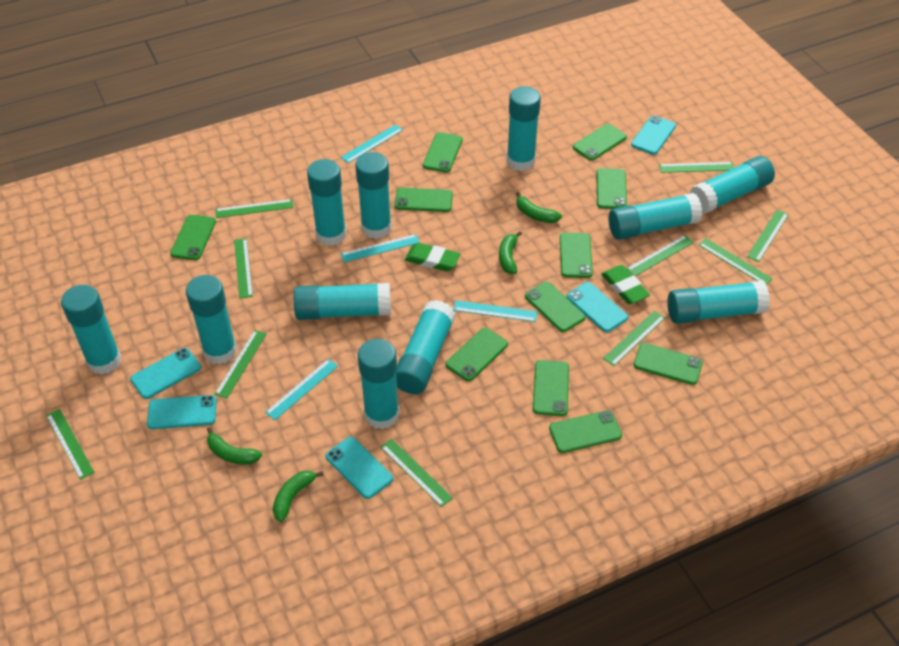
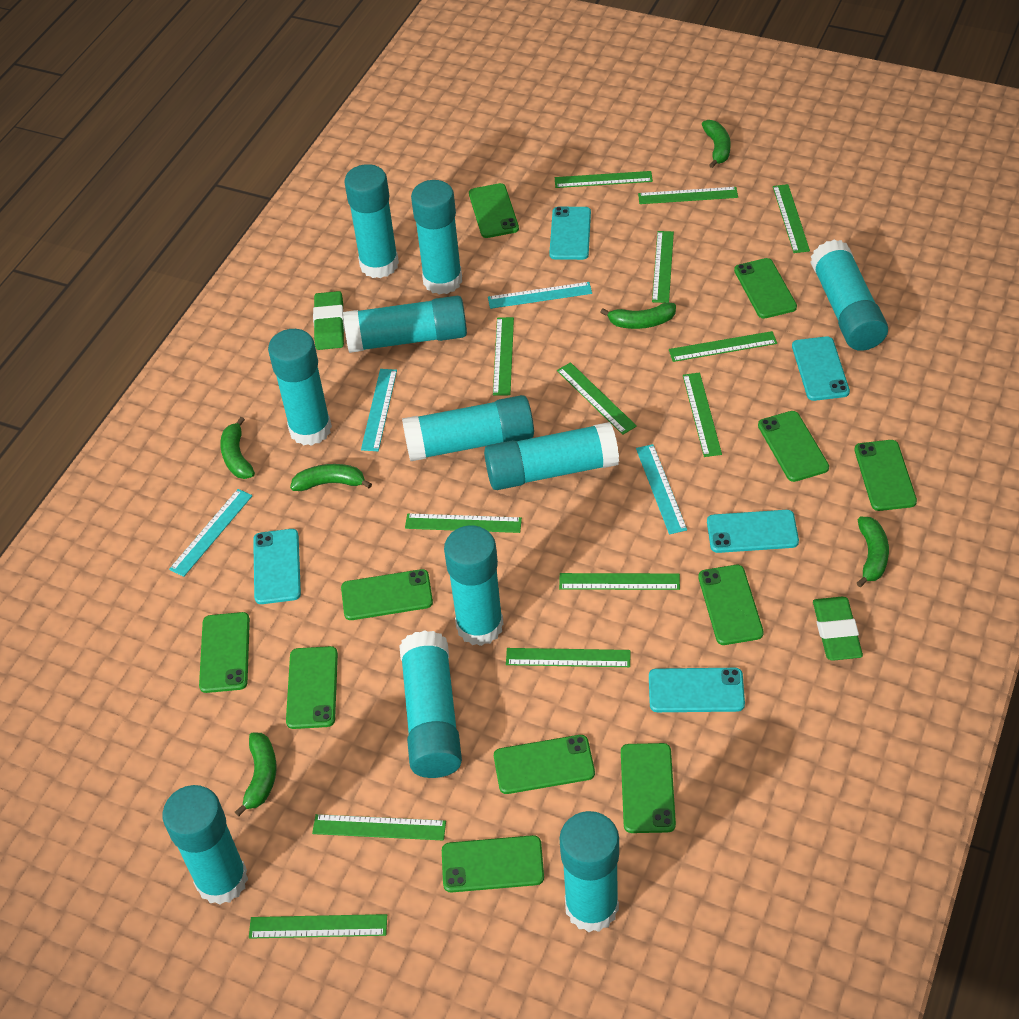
green banana: [207,427,262,465] [273,471,323,522] [499,231,522,274] [516,192,562,223] = 4 -> [220,417,255,479] [235,732,276,816] [290,464,372,491] [600,302,676,329] [702,120,731,168] [857,517,889,587] = 6
green ruler: [46,409,94,480] [215,199,293,218] [215,330,267,398] [234,238,253,299] [381,439,453,507] [603,311,665,366] [626,235,694,276] [659,162,734,173] [699,238,773,285] [747,210,789,262] = 10 -> [249,914,387,939] [312,814,446,840] [405,513,522,533] [493,317,514,396] [506,648,630,667] [555,171,653,188] [557,362,637,435] [559,573,680,590] [638,187,738,204] [652,231,674,303] [669,331,777,362] [683,373,722,457] [773,184,810,253] = 13

